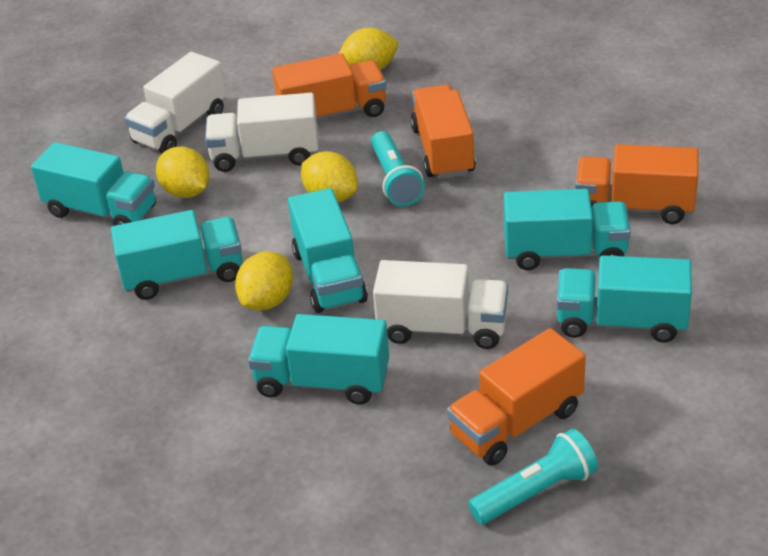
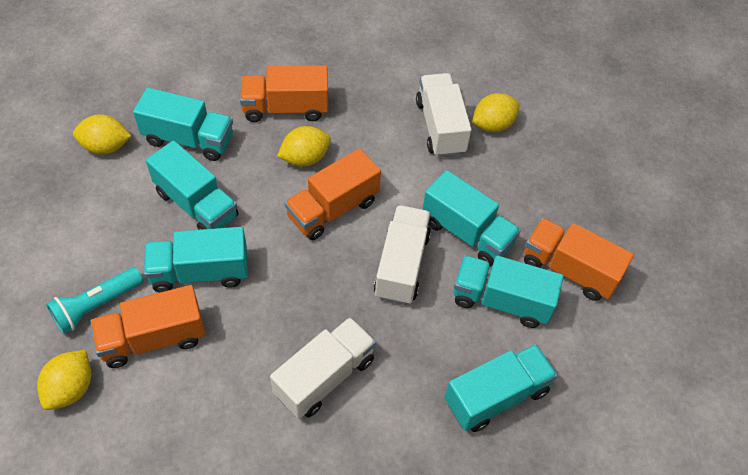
turquoise flashlight: [371,131,425,207] [468,429,598,524] = 2 -> [46,267,143,334] = 1

